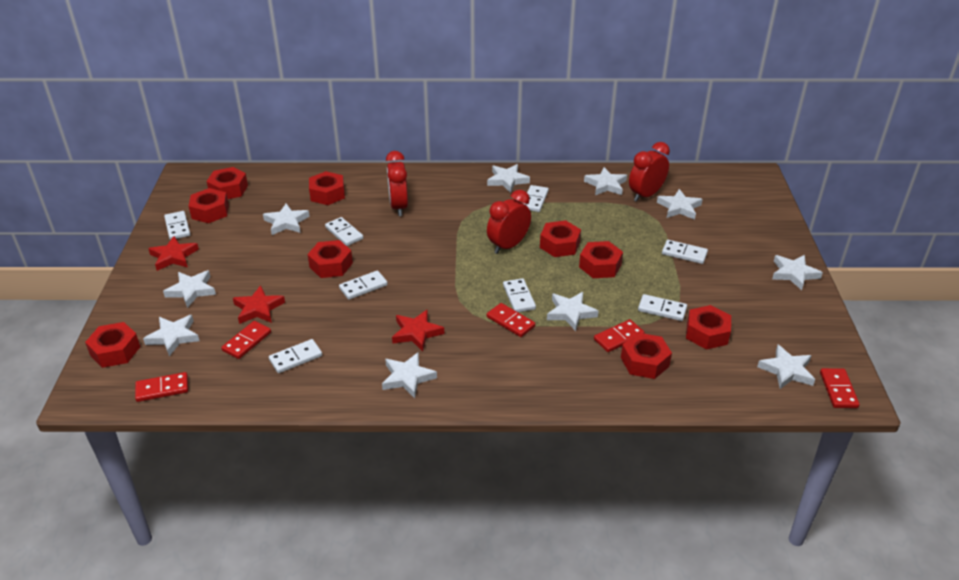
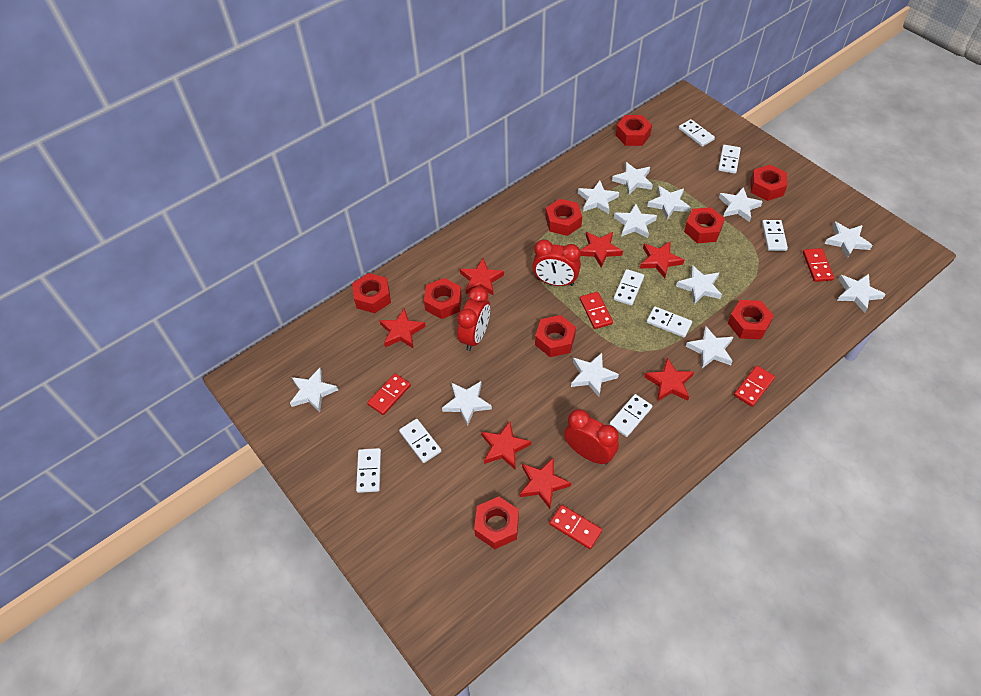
red star: [148,236,199,271] [233,285,285,324] [392,310,444,351] = 3 -> [379,308,426,349] [460,258,504,296] [481,421,531,469] [520,457,571,509] [580,232,623,267] [640,242,684,278] [645,358,694,402] = 7
white star: [143,315,199,356] [163,270,216,308] [263,203,310,235] [382,352,437,398] [487,164,530,193] [547,292,599,331] [584,167,627,195] [657,189,703,220] [757,345,815,389] [772,255,823,290] = 10 -> [290,368,338,412] [442,381,492,426] [571,353,619,397] [578,180,619,214] [612,162,653,195] [614,204,657,238] [647,185,690,220] [676,265,722,304] [686,326,733,368] [719,187,763,222] [825,222,872,259] [837,274,886,313] = 12

